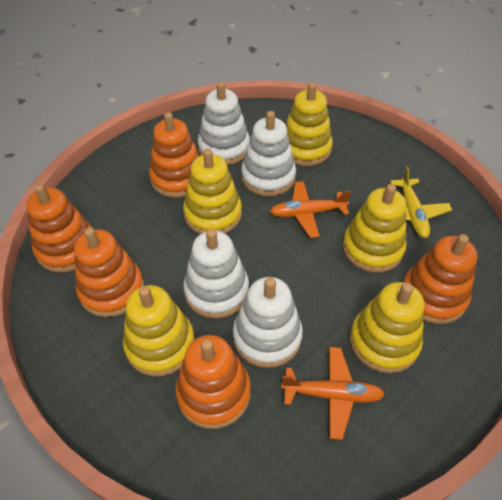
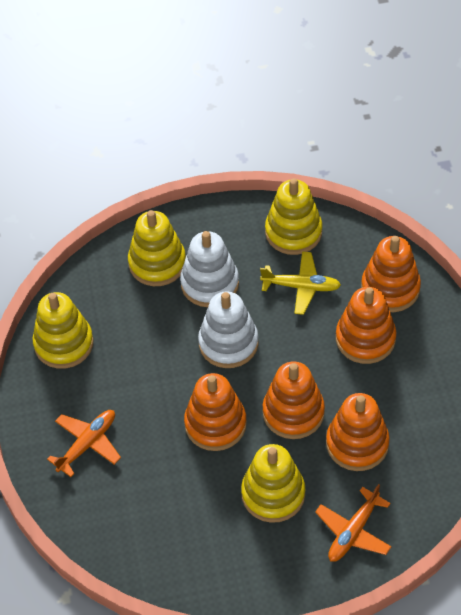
white stacking toy: [183,229,249,318] [198,82,250,165] [233,277,303,368] [241,111,296,196] = 4 -> [180,231,239,307] [198,291,259,368] = 2
yellow stacking toy: [123,285,195,376] [183,149,242,234] [285,82,333,166] [343,184,406,272] [350,282,424,373] = 5 -> [32,292,94,369] [128,210,186,286] [241,444,305,523] [265,178,322,255] = 4

